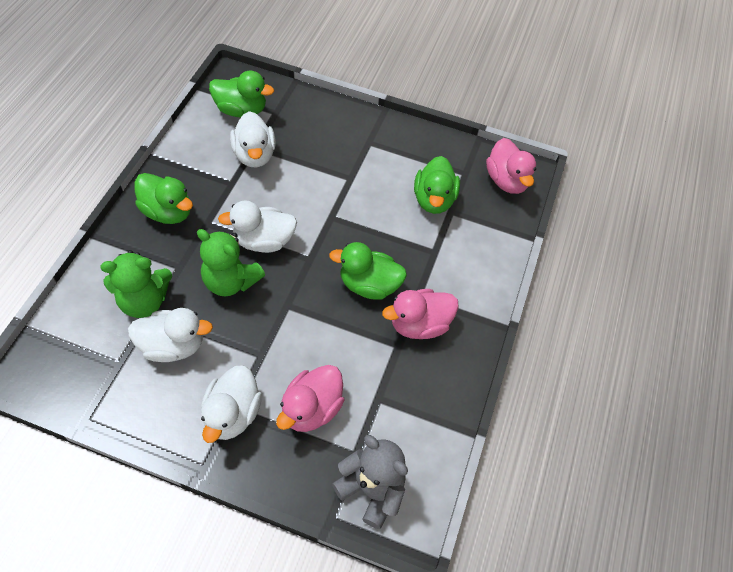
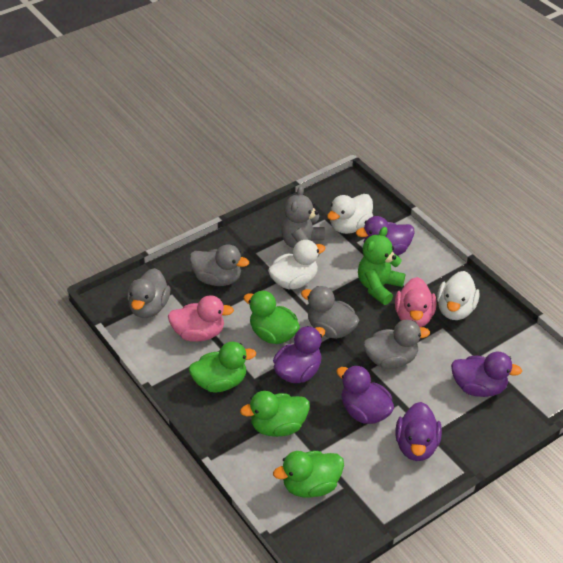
green teddy bear: [101,250,172,318] [197,229,265,296] = 2 -> [358,227,405,305] = 1
grey duck: none = 0 -> [127,268,170,318] [189,244,249,286] [301,286,360,339] [363,320,430,369] = 4
pink duck: [276,365,345,432] [382,289,459,339] [486,138,536,194] = 3 -> [168,295,234,342] [395,277,436,327] = 2
purple duck: none = 0 -> [273,326,325,383] [336,365,394,424] [356,216,415,256] [395,402,442,461] [451,352,522,397] = 5
white duck: [128,308,213,362] [201,365,262,443] [218,201,297,253] [230,111,276,167] = 4 -> [268,240,325,289] [327,194,373,234] [437,271,480,320] = 3

